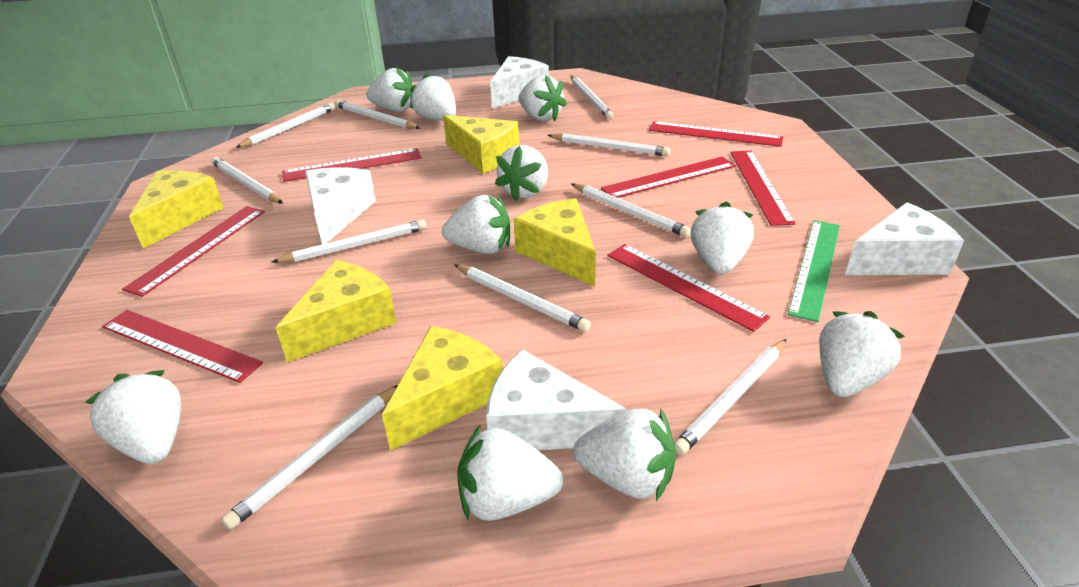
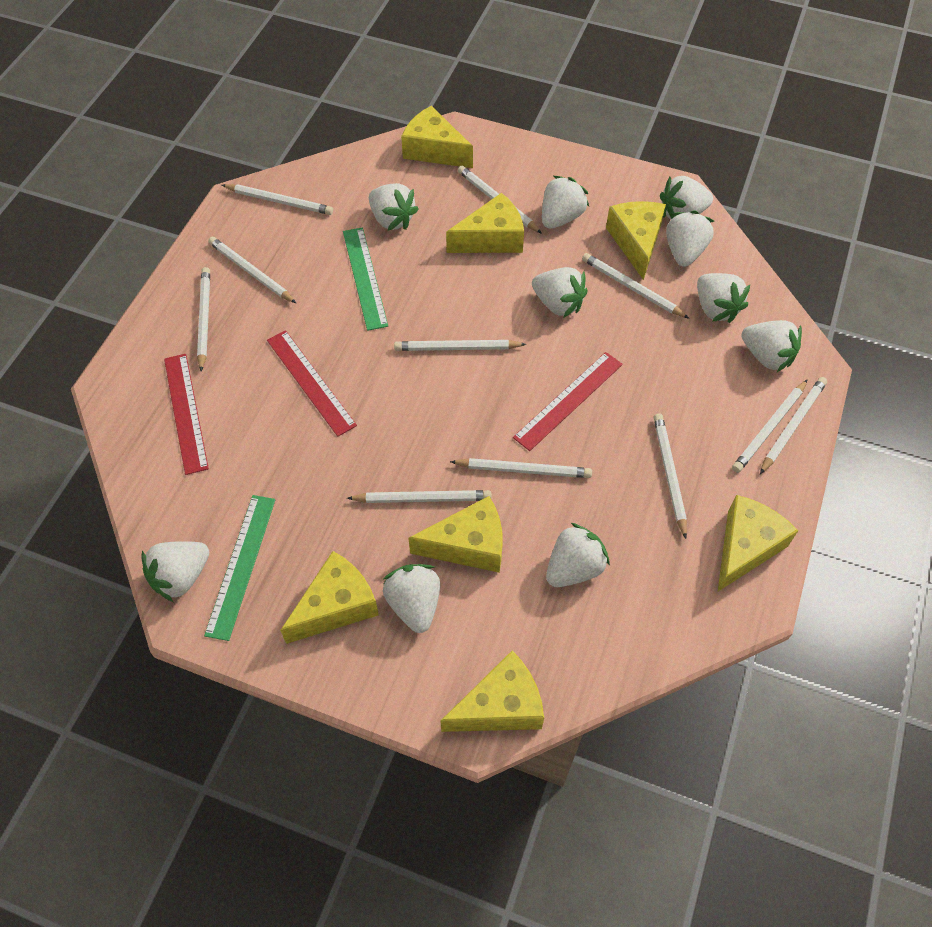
green ruler: [788,220,840,322] = 1 -> [204,495,276,641] [343,227,388,331] = 2
red ruler: [102,310,263,383] [122,206,265,297] [282,148,422,182] [601,156,735,198] [608,244,770,332] [649,121,783,147] [730,151,796,226] = 7 -> [164,354,209,475] [267,330,357,437] [513,352,623,451] = 3
white cheese: [305,167,376,244] [486,349,627,450] [490,56,549,108] [845,202,964,275] = 4 -> none = 0
white pencil: [211,157,283,204] [221,385,398,530] [235,103,335,148] [272,219,427,263] [335,100,420,129] [454,264,591,332] [548,133,670,156] [570,75,614,120] [571,183,691,237] [674,339,787,456] = 10 -> [197,267,210,371] [208,237,297,304] [222,184,333,215] [347,490,492,503] [394,340,526,351] [450,458,592,478] [458,166,542,234] [582,253,689,319] [654,413,687,539] [732,380,807,473] [760,377,827,474] = 11
yellow cheese: [129,170,224,249] [276,260,397,363] [382,326,503,451] [443,115,519,174] [514,199,596,286] = 5 -> [280,551,379,644] [401,105,473,168] [408,496,503,573] [440,650,544,732] [446,193,524,253] [606,201,666,280] [718,495,798,591] = 7

